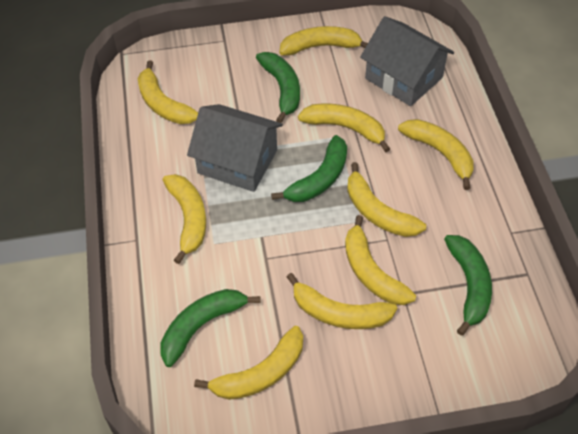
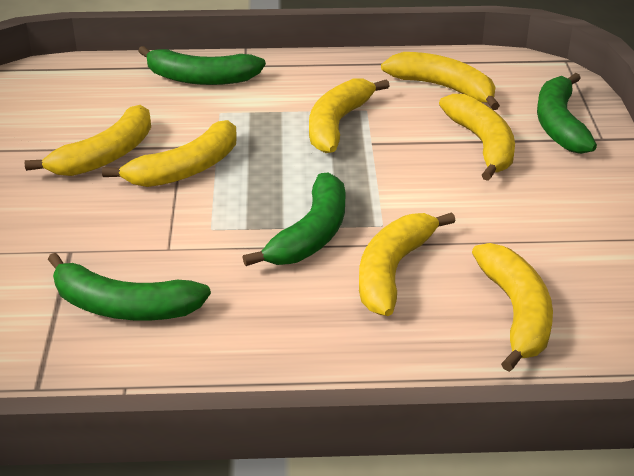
grey house: [187,104,283,192] [360,16,454,106] = 2 -> none = 0
yellow banana: [138,60,198,124] [163,174,206,264] [194,326,303,400] [279,26,368,56] [287,273,397,329] [298,104,390,152] [345,215,416,305] [347,162,426,237] [398,119,474,190] = 9 -> [25,105,151,176] [102,120,237,187] [309,79,390,153] [359,212,456,316] [381,52,500,110] [439,94,515,181] [472,243,553,372] = 7

